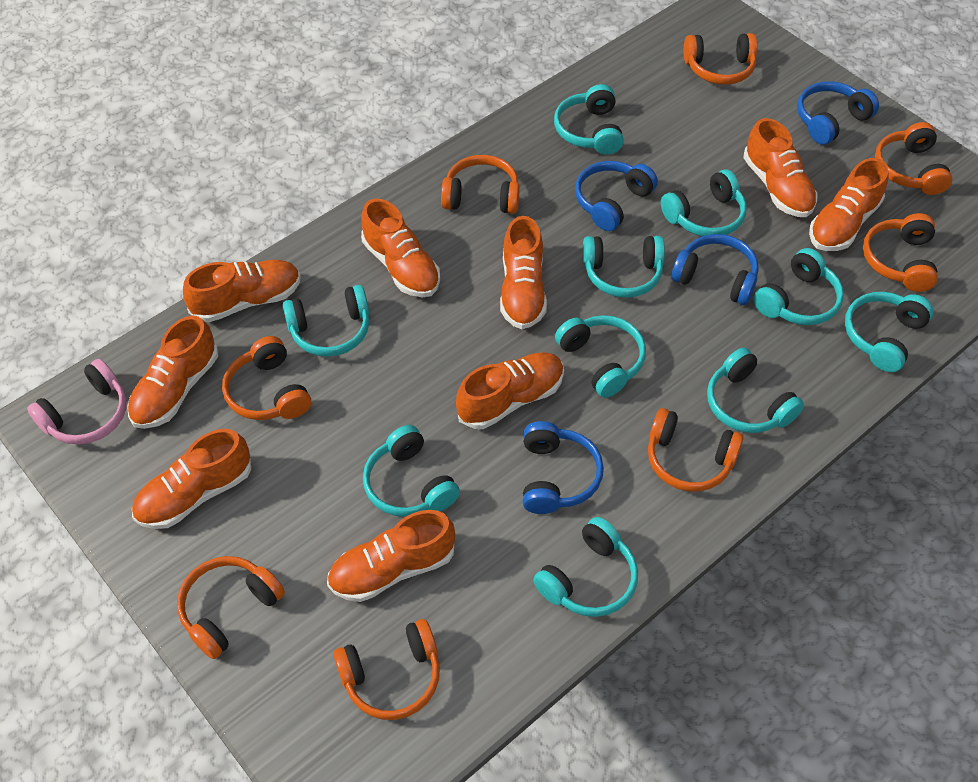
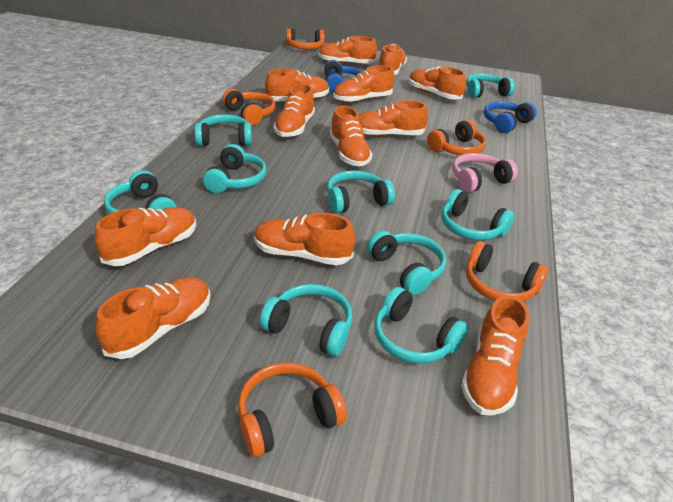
blue headphones: [523,421,604,514] [575,161,658,231] [671,234,759,305] [797,81,879,145] = 4 -> [324,60,362,92] [484,101,537,133] = 2
orange headphones: [177,556,285,659] [222,336,311,420] [333,619,440,720] [441,155,520,214] [648,408,744,492] [684,33,757,85] [863,213,938,292] [875,122,953,195] = 8 -> [222,89,276,126] [238,363,347,457] [286,29,325,49] [427,120,486,155] [466,241,548,302] = 5
orange shoe: [127,316,218,429] [132,429,251,529] [183,260,301,322] [327,510,455,602] [361,199,440,297] [456,353,564,429] [500,216,547,329] [743,118,817,217] [809,158,889,251] = 9 -> [94,207,196,266] [95,277,211,359] [254,213,355,265] [265,68,329,102] [274,83,315,137] [318,36,377,64] [330,105,372,167] [333,65,394,103] [359,100,428,136] [379,44,407,75] [409,66,466,100] [461,295,529,416] = 12
turquoise headphones: [283,285,369,357] [363,425,460,517] [533,517,638,617] [554,84,624,155] [555,315,646,398] [583,236,665,298] [661,169,747,236] [707,347,804,433] [753,248,844,325] [845,292,934,372] = 10 -> [104,170,177,214] [195,114,252,146] [203,144,267,193] [260,284,352,357] [327,170,395,214] [367,231,446,295] [374,287,468,364] [441,189,515,240] [466,73,515,98] = 9

